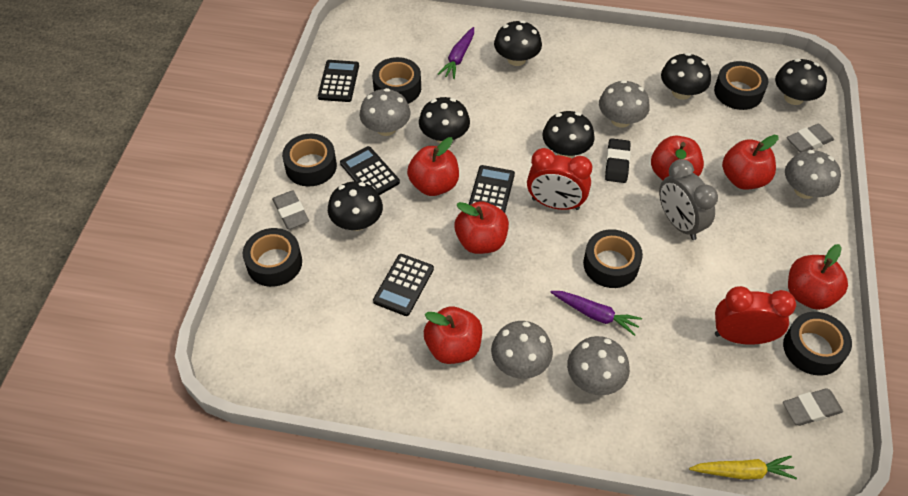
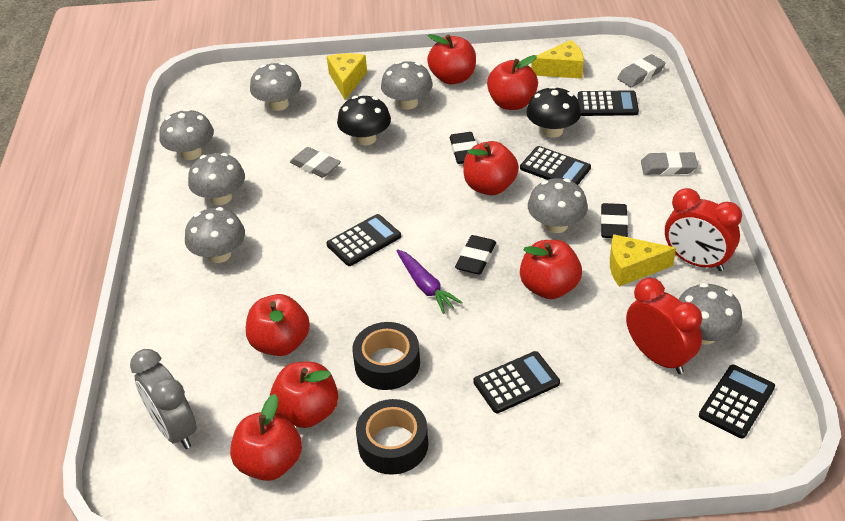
black calculator: [318,60,359,102] [340,146,400,195] [373,254,434,316] [469,165,515,213] = 4 -> [326,214,401,266] [473,351,560,413] [520,146,591,185] [578,90,639,116] [699,365,775,438] = 5
black eraser: [605,138,631,183] = 1 -> [450,132,477,164] [455,235,496,275] [600,203,628,238] = 3
black mushroom: [328,181,383,231] [419,97,470,143] [494,20,542,66] [542,111,595,158] [661,53,711,100] [775,59,827,105] = 6 -> [337,96,391,146] [526,86,581,138] = 2
black tape: [243,228,302,287] [282,134,337,186] [372,57,421,104] [583,229,643,288] [714,61,768,110] [783,312,852,376] = 6 -> [352,322,420,390] [356,399,428,475] = 2
grey mushroom: [360,88,411,136] [491,321,553,379] [567,336,630,395] [599,80,650,128] [785,150,841,199] = 5 -> [159,109,214,160] [185,207,245,263] [188,153,245,205] [250,62,301,111] [381,61,433,109] [528,178,588,233] [679,283,742,345] = 7
purple carrot: [438,27,474,79] [550,291,642,336] = 2 -> [397,249,463,314] = 1
red apple: [407,137,459,196] [424,307,482,364] [455,201,509,254] [651,136,704,180] [722,135,778,190] [788,244,848,310] = 6 -> [230,394,302,481] [246,294,310,356] [270,362,338,428] [427,34,476,84] [463,141,519,195] [487,55,538,110] [520,240,582,299] = 7
yellow carrot: [689,456,797,480] = 1 -> none = 0
yellow cheese: none = 0 -> [327,53,367,100] [531,40,584,79] [610,234,676,287] = 3

